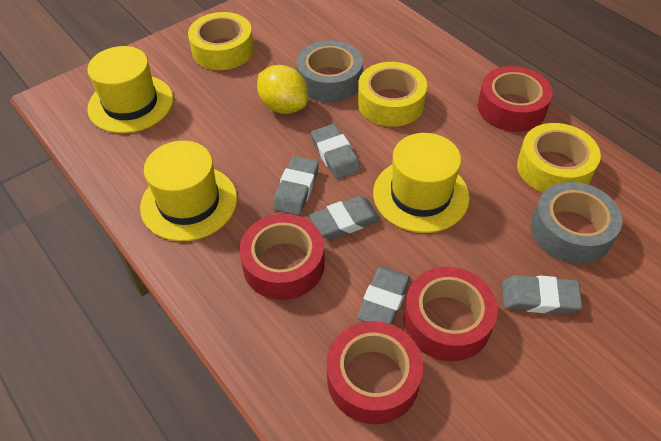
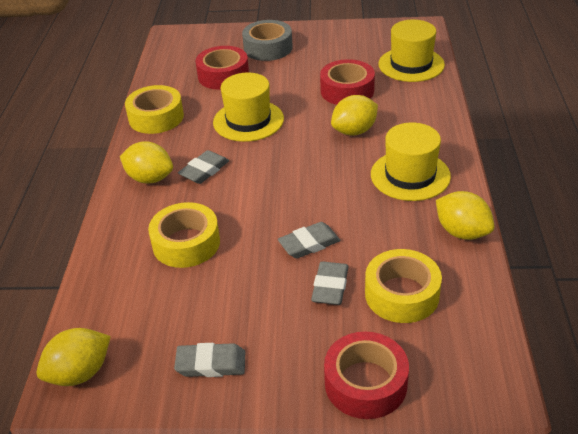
grey eraser: [273,156,319,215] [309,196,381,240] [311,124,361,179] [357,267,410,324] [502,275,582,314] = 5 -> [174,343,245,377] [178,150,229,184] [278,222,341,258] [311,261,348,305] = 4
grey tape: [297,40,363,102] [531,182,622,264] = 2 -> [242,20,293,61] = 1
red tape: [239,214,325,300] [327,321,423,424] [403,267,498,361] [478,66,553,132] = 4 -> [196,46,249,90] [320,59,375,105] [324,332,409,419] = 3
yellow lemon: [257,65,308,114] = 1 -> [36,328,111,386] [120,141,173,184] [331,95,378,136] [436,191,494,240] = 4

